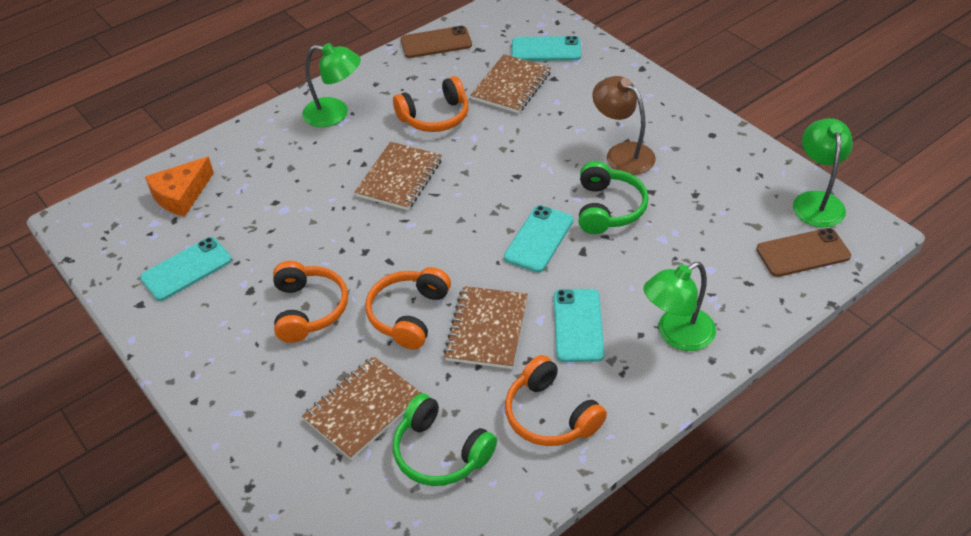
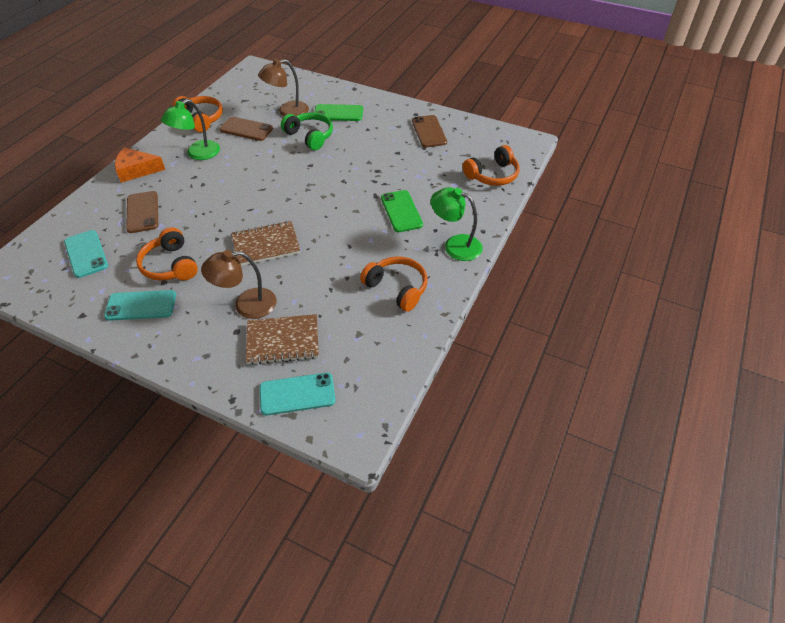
brown lamp: [592,76,656,175] = 1 -> [201,250,276,319] [258,59,309,116] = 2
brown notebook: [302,356,421,460] [354,142,442,210] [444,286,528,369] [470,54,551,113] = 4 -> [231,221,300,266] [246,314,319,365] = 2
brown phone: [401,26,472,58] [756,228,851,277] = 2 -> [126,191,158,233] [219,116,273,141] [412,115,447,147] = 3
green headphones: [393,393,497,486] [579,161,649,234] = 2 -> [281,112,333,150] = 1
green lamp: [302,43,361,127] [644,262,716,351] [793,118,853,228] = 3 -> [161,99,220,160] [431,187,483,261] = 2
green phone: none = 0 -> [314,104,363,121] [381,190,423,232] = 2
turquoise phone: [140,237,232,301] [504,205,573,272] [512,36,581,61] [554,289,604,362] = 4 -> [64,230,108,278] [104,290,176,321] [260,373,336,415] = 3

